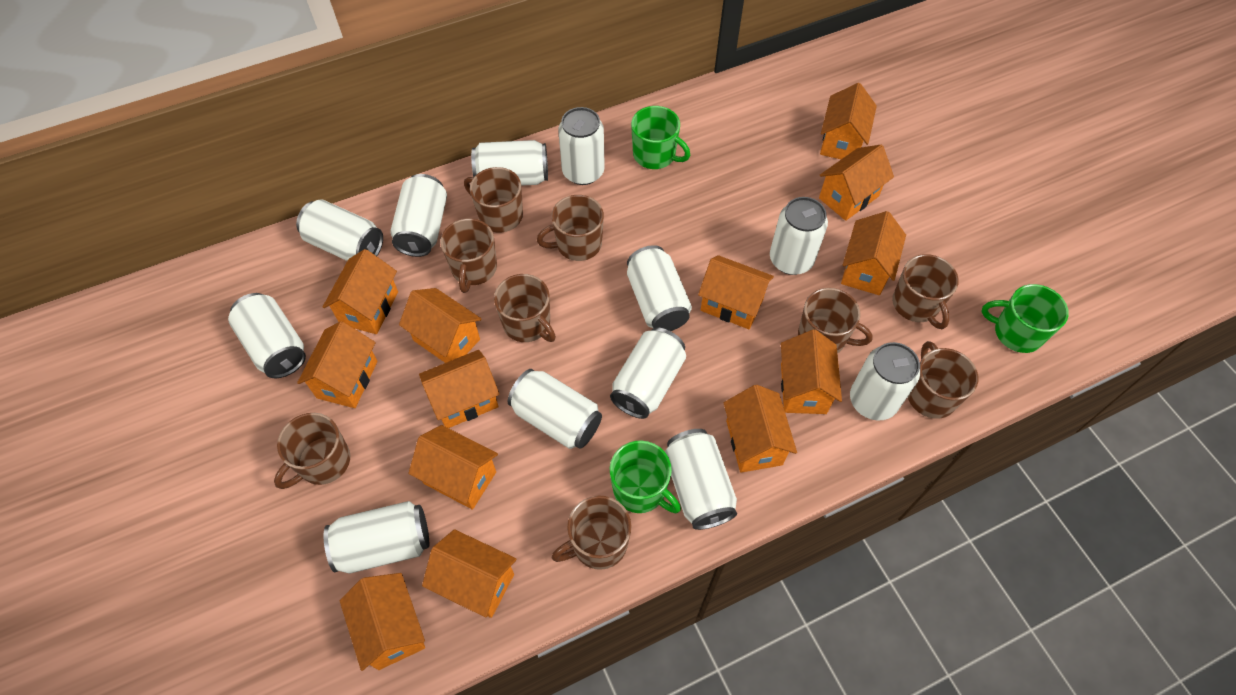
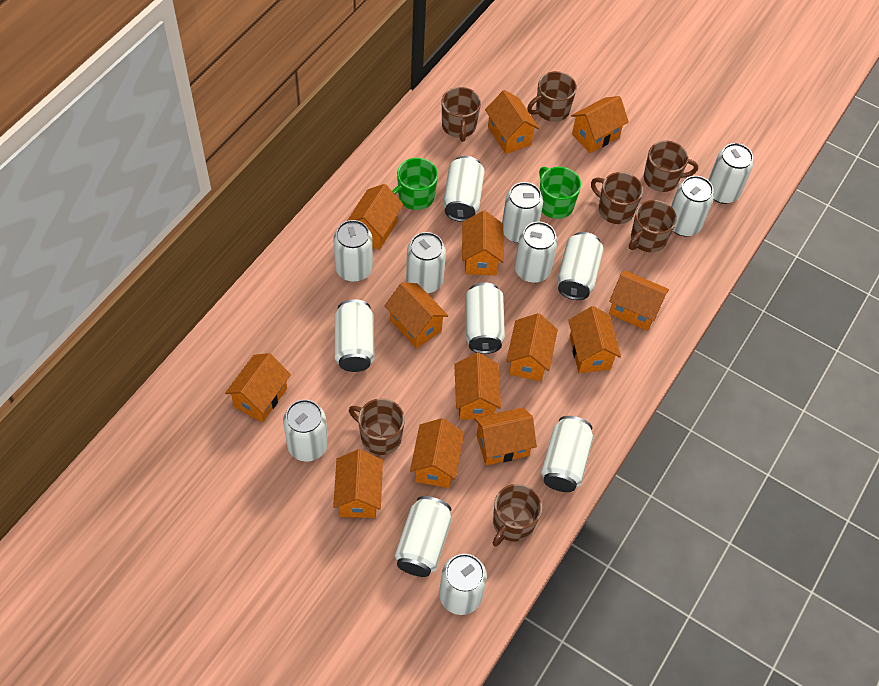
brown mug: [274,413,350,489] [440,218,497,293] [464,167,523,233] [494,274,556,342] [537,195,604,261] [552,496,632,570] [798,288,873,353] [892,254,959,329] [908,341,979,419] = 9 -> [349,398,405,455] [442,87,481,142] [493,484,542,547] [527,71,577,122] [591,172,643,224] [629,200,677,253] [644,140,698,192] = 7
green mug: [610,440,681,513] [631,106,690,169] [981,284,1069,353] = 3 -> [392,158,438,210] [539,167,581,219] = 2
white can: [228,293,306,378] [296,199,383,261] [324,501,429,573] [391,174,447,257] [471,140,548,186] [508,369,602,449] [558,107,605,185] [610,328,686,419] [627,245,692,331] [665,429,737,530] [770,197,828,275] [850,342,920,421] = 12 -> [283,399,328,461] [333,220,373,282] [335,299,375,372] [395,496,452,577] [406,232,446,293] [439,554,487,615] [443,156,485,222] [465,282,505,354] [502,182,543,243] [515,222,558,283] [541,416,593,492] [557,232,603,300] [671,176,714,236] [708,143,754,204] = 14

